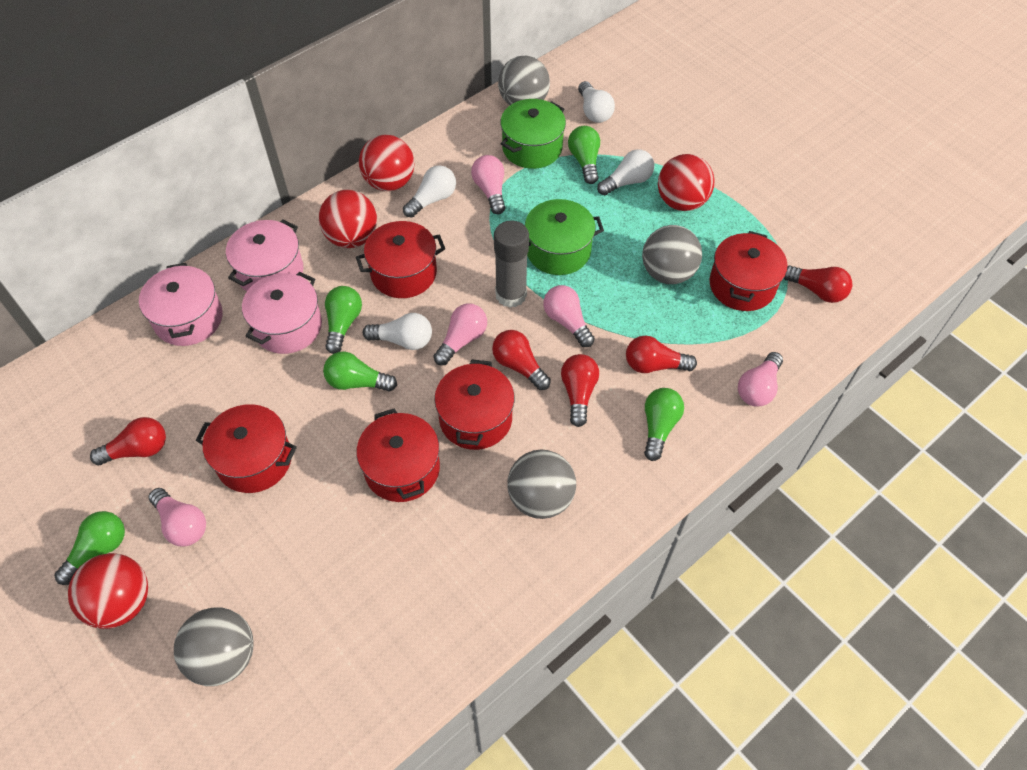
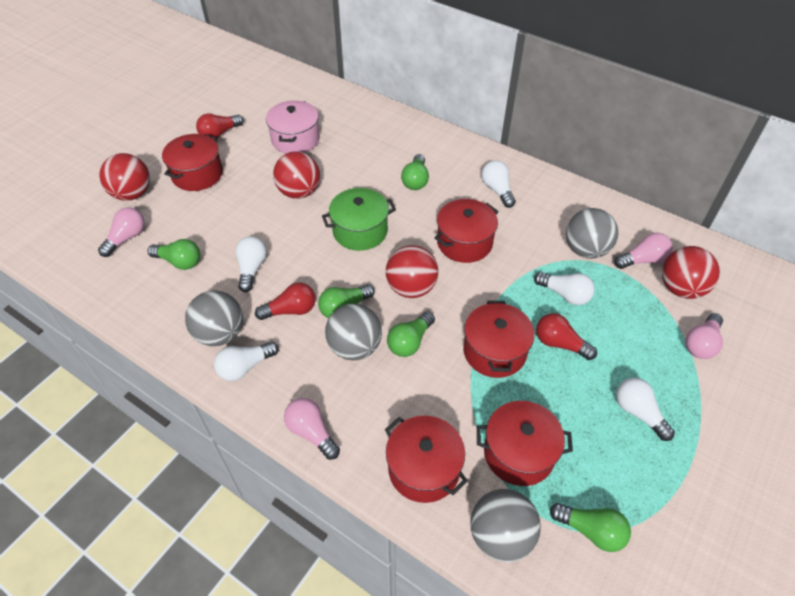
green pot: [500,99,566,169] [525,199,604,275] = 2 -> [322,188,396,251] = 1
grey glue stick: [494,220,529,308] = 1 -> none = 0
pink light bulb: [149,488,206,546] [433,304,487,365] [471,155,506,214] [543,285,595,347] [738,352,783,407] = 5 -> [98,208,145,257] [284,398,340,460] [615,233,673,269] [685,313,723,359] = 4
pink pot: [139,263,223,346] [226,219,303,291] [242,272,322,354] = 3 -> [266,100,320,154] = 1
red light bulb: [90,417,166,465] [492,330,551,390] [561,354,599,427] [626,336,697,373] [784,265,852,303] = 5 -> [196,113,244,138] [255,283,316,320] [536,313,597,360] = 3
white light bulb: [363,313,432,350] [403,165,456,218] [578,81,615,123] [597,149,654,195] = 4 -> [214,342,279,381] [235,236,267,292] [481,160,516,208] [534,272,595,305] [616,378,675,441] = 5

